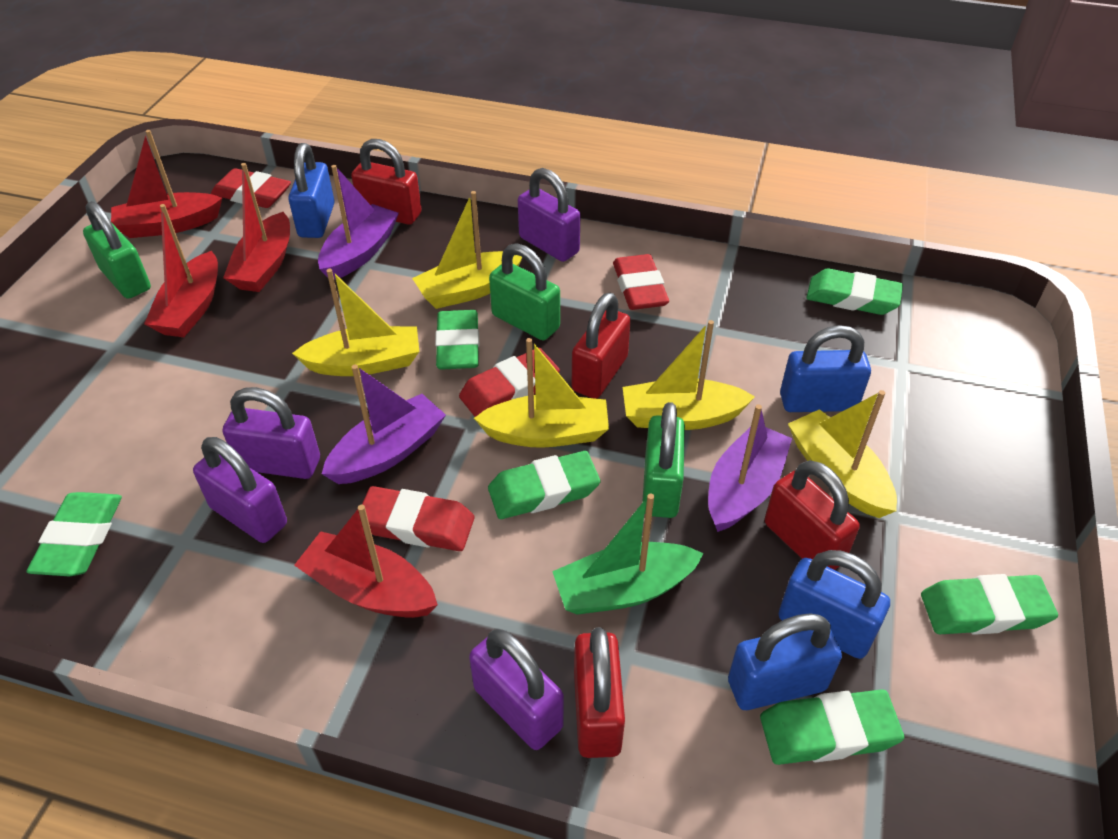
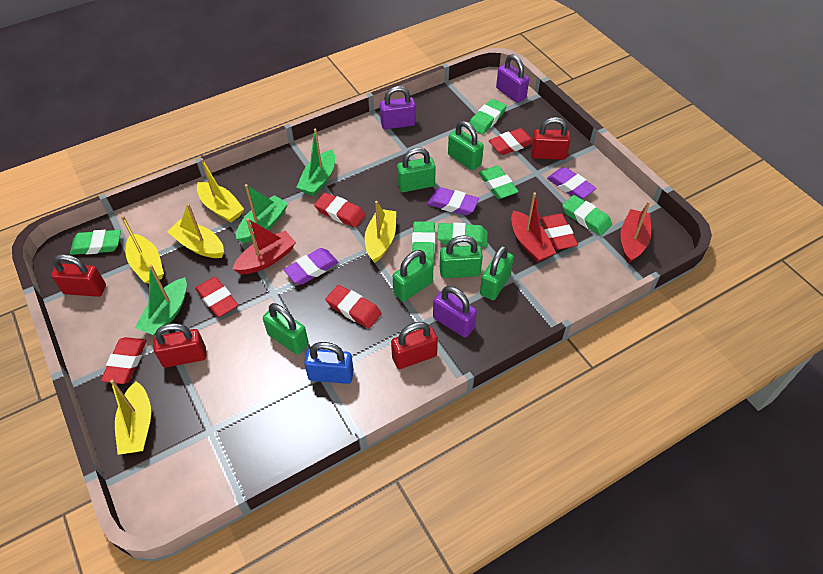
blue padlock: [288,143,335,238] [728,613,842,710] [779,550,890,659] [780,325,871,412] = 4 -> [304,342,354,384] = 1
green boat: [552,494,704,615] = 1 -> [135,265,187,335] [236,184,288,243] [296,129,335,196] = 3
green padlock: [83,201,151,299] [489,243,560,340] [642,402,685,518] = 3 -> [263,303,309,355] [393,250,433,302] [397,147,436,192] [440,235,483,278] [448,121,484,170] [480,245,514,300] = 6
purple boat: [318,165,399,280] [322,365,446,484] [708,404,792,532] = 3 -> none = 0
purple eraser: none = 0 -> [284,248,338,284] [428,187,479,215] [547,167,596,199] = 3
purple padlock: [193,437,287,543] [223,387,320,479] [469,629,564,750] [518,168,580,262] = 4 -> [380,86,416,129] [433,286,477,338] [496,54,529,103] = 3
red boat: [111,130,222,238] [144,204,218,337] [223,163,290,292] [294,505,438,618] = 4 -> [233,218,296,274] [511,193,556,262] [620,201,651,263] = 3
red eraser: [211,168,291,208] [362,486,474,551] [459,348,560,417] [613,254,669,310] = 4 -> [101,337,147,384] [195,277,238,317] [314,193,366,228] [325,285,382,328] [489,128,532,155] [540,213,578,250] = 6

